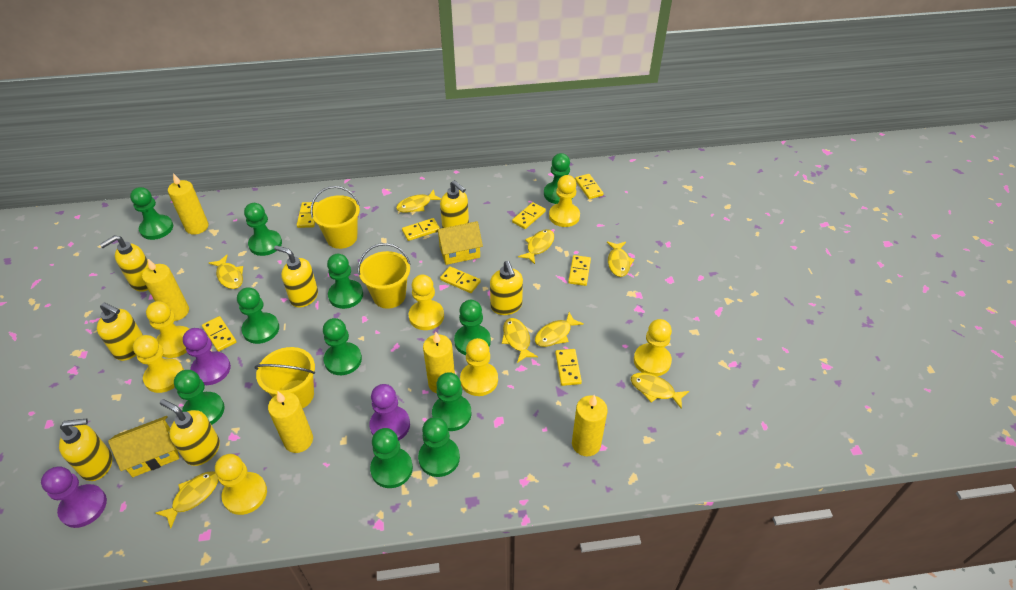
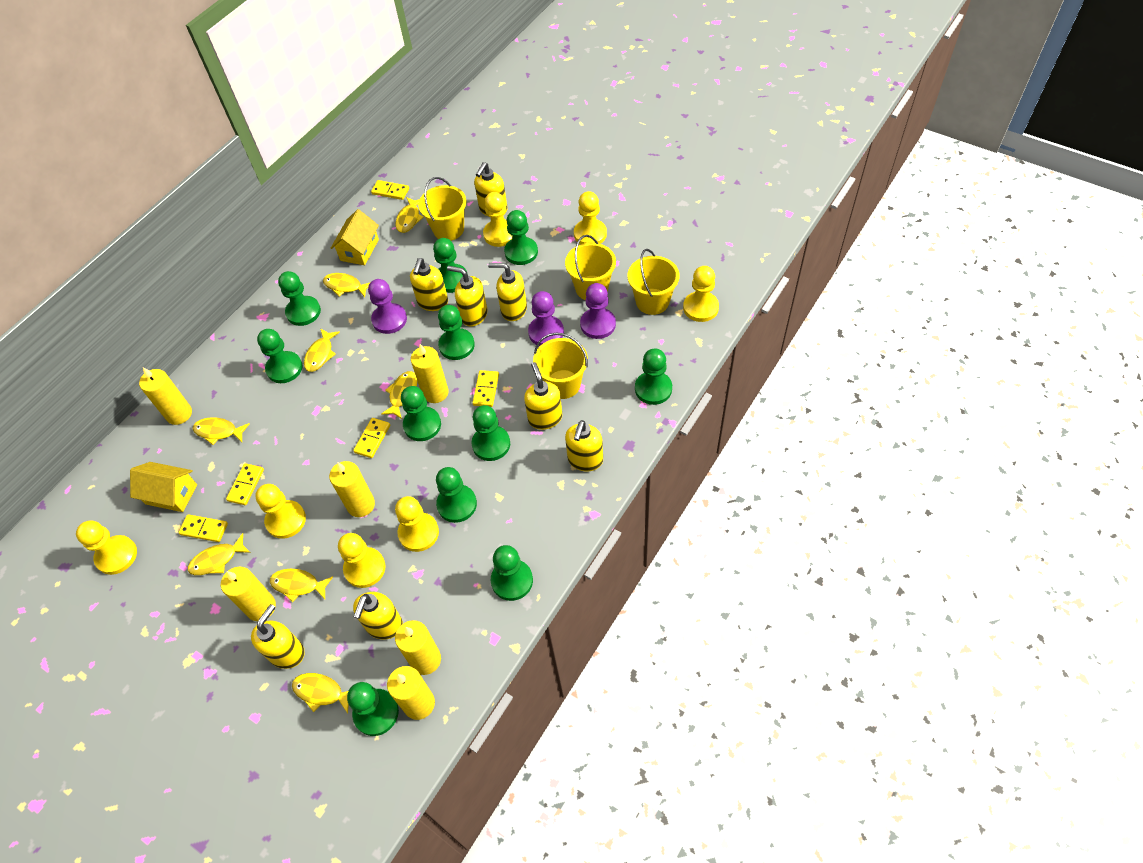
yellow bucket: [255,347,315,408] [311,186,360,249] [358,243,411,309] = 3 -> [418,177,467,241] [533,333,588,399] [565,235,616,300] [628,249,680,315] = 4
yellow candle: [142,259,189,321] [168,173,209,235] [268,392,313,453] [423,332,455,393] [572,395,608,456] = 5 -> [139,367,192,425] [221,567,276,621] [329,461,375,517] [387,666,435,720] [395,620,441,675] [411,344,449,403] = 6
yellow domino: [202,316,236,352] [297,202,318,228] [402,218,440,241] [440,266,481,293] [512,202,546,229] [555,349,582,386] [568,255,591,286] [575,174,604,199] = 8 -> [178,514,228,542] [226,463,264,505] [353,418,390,458] [371,180,409,200] [472,370,499,407] = 5
yellow soap dispenser: [59,418,112,481] [97,303,143,361] [100,235,148,291] [160,399,220,466] [274,245,318,308] [440,180,469,228] [490,261,523,315] = 7 -> [251,604,305,669] [353,592,403,639] [410,258,448,311] [447,265,488,327] [474,162,508,216] [488,263,527,321] [524,362,562,430] [565,420,603,471] = 8

